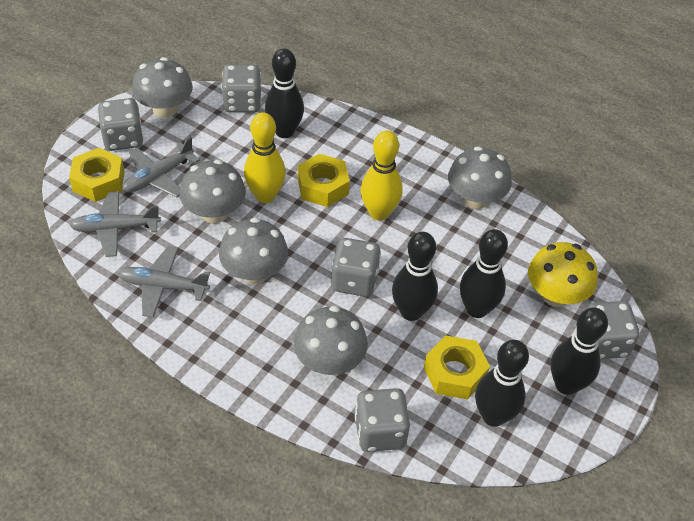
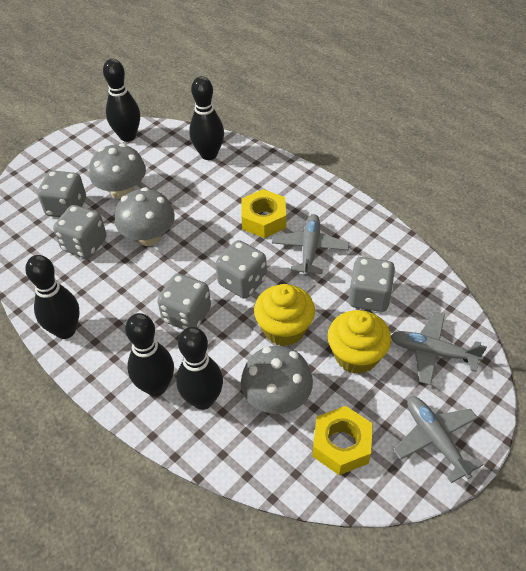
grey mushroom: [132,57,193,118] [180,160,246,223] [219,218,288,284] [294,306,368,375] [448,146,512,209] = 5 -> [89,143,146,199] [115,187,175,246] [241,346,313,414] = 3
yellow bowling pin: [244,112,286,203] [361,131,402,220] = 2 -> none = 0
yellow cupcake: none = 0 -> [254,284,315,346] [328,310,391,374] = 2
yellow mushroom: [528,242,598,307] = 1 -> none = 0
yellow nut: [69,148,125,202] [298,154,350,207] [424,335,490,399] = 3 -> [241,189,286,238] [312,406,373,475] = 2

